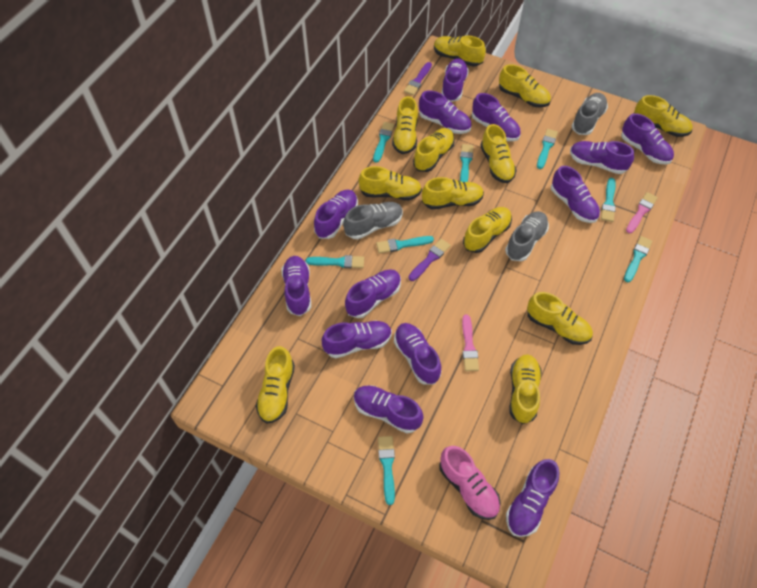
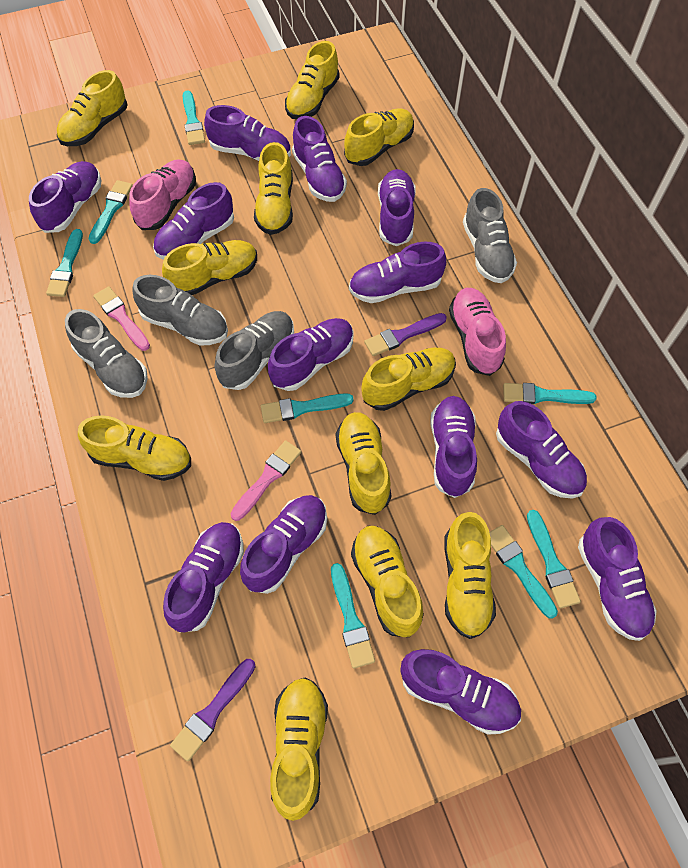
grey shoe: [343,202,403,239] [505,211,549,261] [572,93,608,135] = 3 -> [65,309,148,398] [132,275,228,345] [215,311,294,390] [463,188,517,283] = 4
pink shoe: [439,446,501,520] = 1 -> [129,159,196,230] [449,288,506,376] = 2
yellow shoe: [256,346,295,424] [358,166,422,200] [392,96,418,154] [413,128,455,172] [422,177,484,209] [434,35,486,67] [463,207,512,253] [480,124,517,183] [499,64,551,107] [510,354,542,424] [527,292,593,345] [634,95,693,137] = 12 -> [57,70,128,146] [78,415,191,481] [162,240,257,295] [254,142,293,235] [270,677,328,821] [285,41,339,119] [336,412,392,515] [344,108,414,166] [351,526,424,637] [361,348,456,411] [444,512,496,639] = 11

